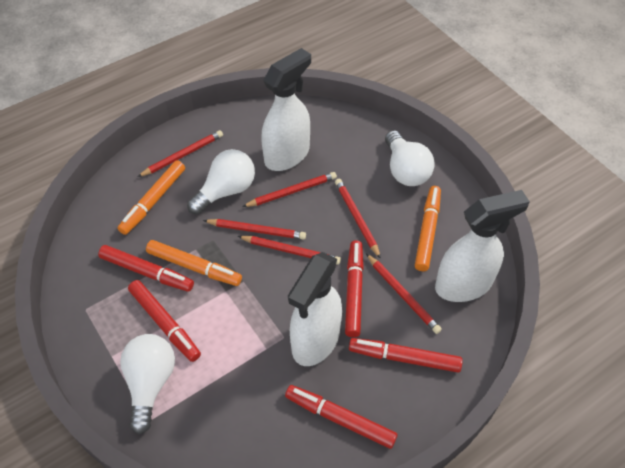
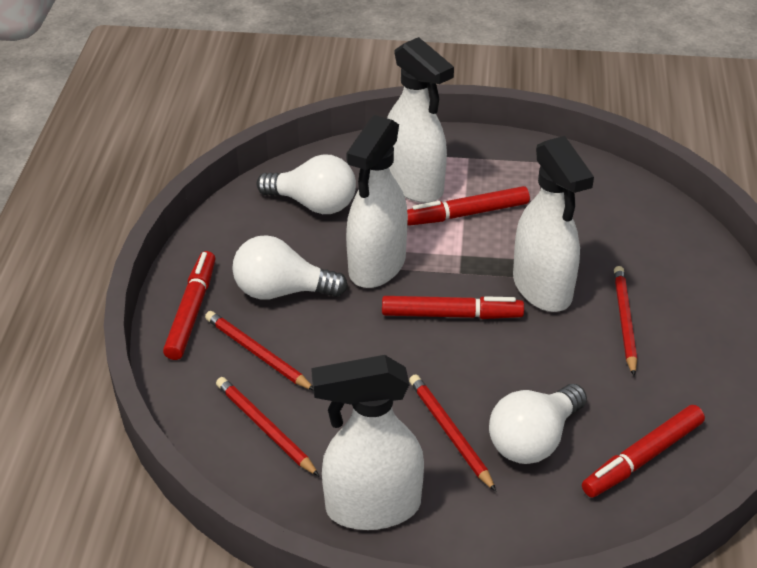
orange marker: [118,160,185,235] [146,240,242,286] [415,186,441,271] = 3 -> none = 0
red marker: [98,245,194,292] [128,280,201,362] [285,385,397,449] [345,240,364,337] [349,338,463,373] = 5 -> [163,251,216,360] [382,296,524,319] [407,186,530,226] [582,405,705,498] = 4
red pencil: [138,130,223,177] [203,219,306,240] [238,236,341,265] [242,172,337,207] [335,179,381,259] [366,253,442,334] = 6 -> [205,311,313,390] [216,377,319,476] [409,375,496,491] [614,266,637,376] = 4
white spray bottle: [261,48,311,171] [288,252,342,366] [435,190,530,302] = 3 -> [311,355,424,530] [346,115,408,288] [387,37,454,203] [513,136,594,312] = 4

